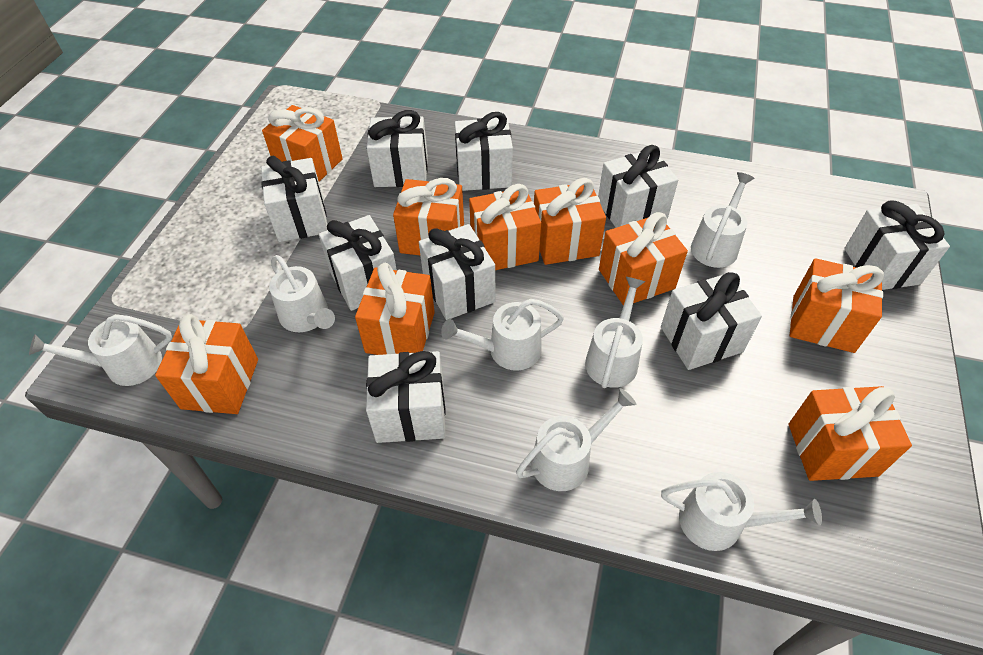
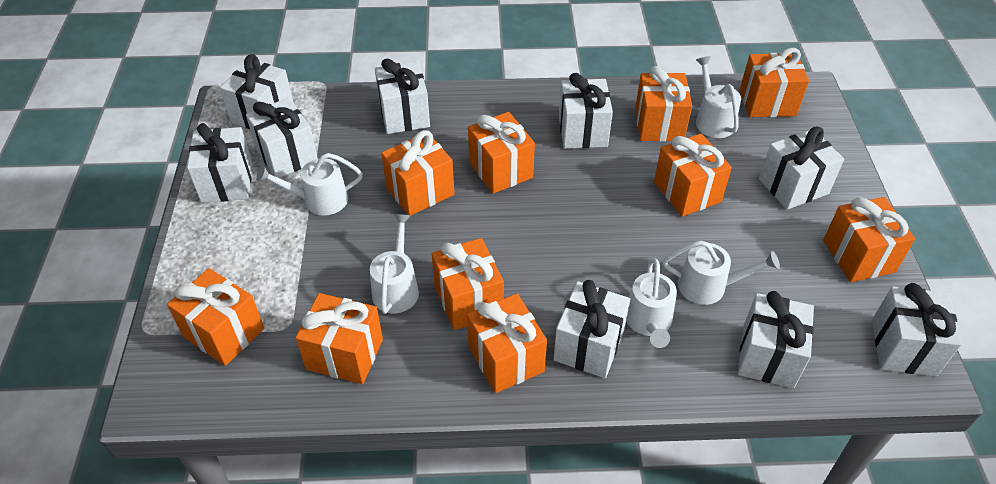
orange gift: [155,314,258,414] [262,105,343,182] [355,263,435,355] [393,178,464,255] [469,184,541,270] [534,178,606,265] [599,212,688,306] [789,386,912,481] [790,258,884,353] = 9 -> [167,268,264,366] [296,293,383,384] [381,130,454,215] [432,238,504,330] [467,294,547,393] [468,112,535,194] [635,66,692,142] [654,133,732,217] [740,48,809,117] [823,197,915,282] = 10
white watering can: [29,314,172,386] [269,255,335,332] [441,299,564,371] [516,388,637,491] [585,277,645,388] [661,472,822,551] [691,172,754,268] = 7 -> [256,153,363,216] [370,214,419,314] [626,258,677,348] [663,241,780,305] [696,56,741,138] = 5

